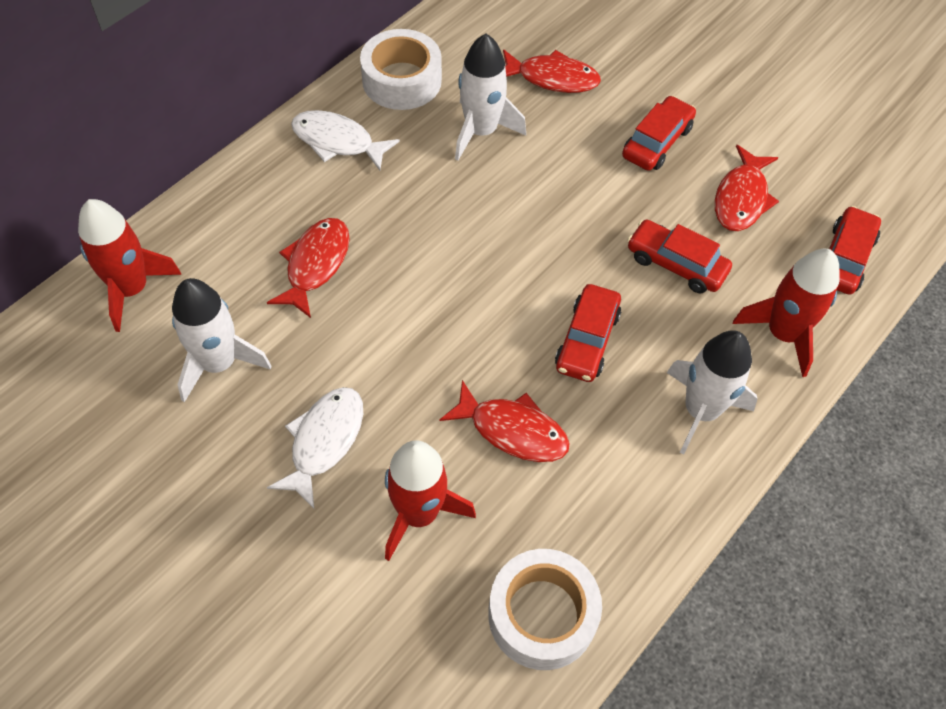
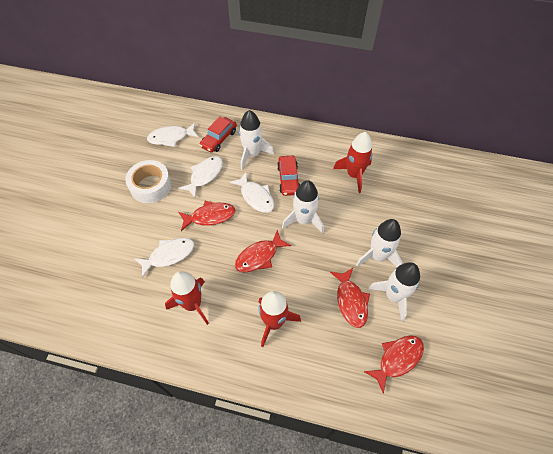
red car: [555,284,621,382] [622,96,696,171] [627,220,732,293] [829,206,881,295] = 4 -> [199,117,237,153] [277,156,300,196] = 2
white fish: [267,387,363,508] [291,110,400,171] = 2 -> [134,238,194,278] [147,123,198,147] [178,156,223,198] [229,172,274,213] = 4
white rocket: [172,278,271,402] [455,34,526,161] [667,330,758,454] = 3 -> [239,110,274,170] [282,180,324,233] [356,219,402,267] [368,262,420,322] = 4
white tape: [360,29,442,110] [488,549,602,670] = 2 -> [125,160,172,203] = 1

